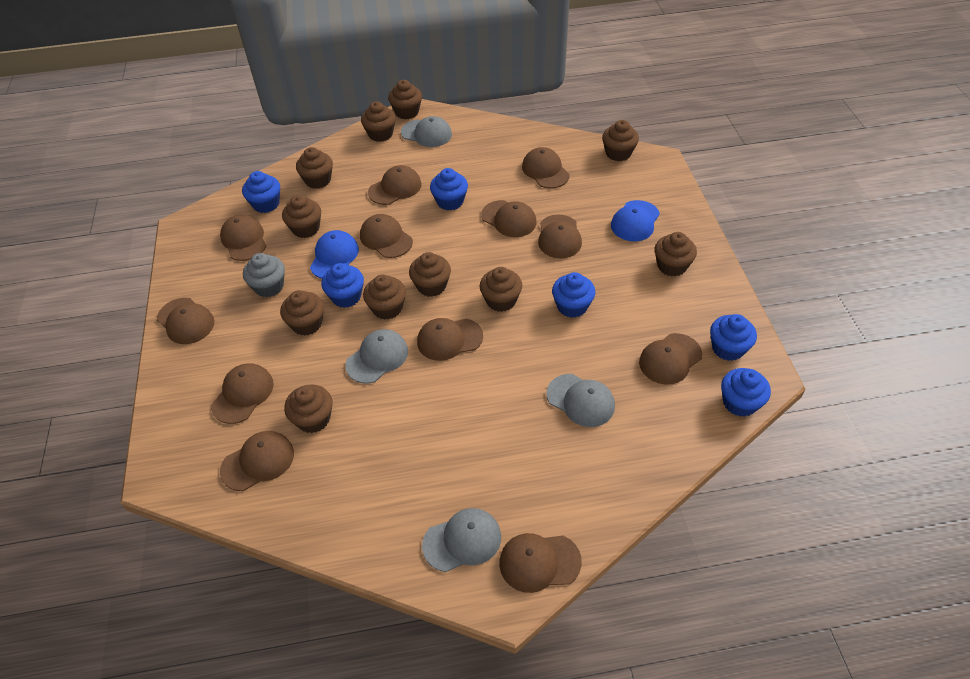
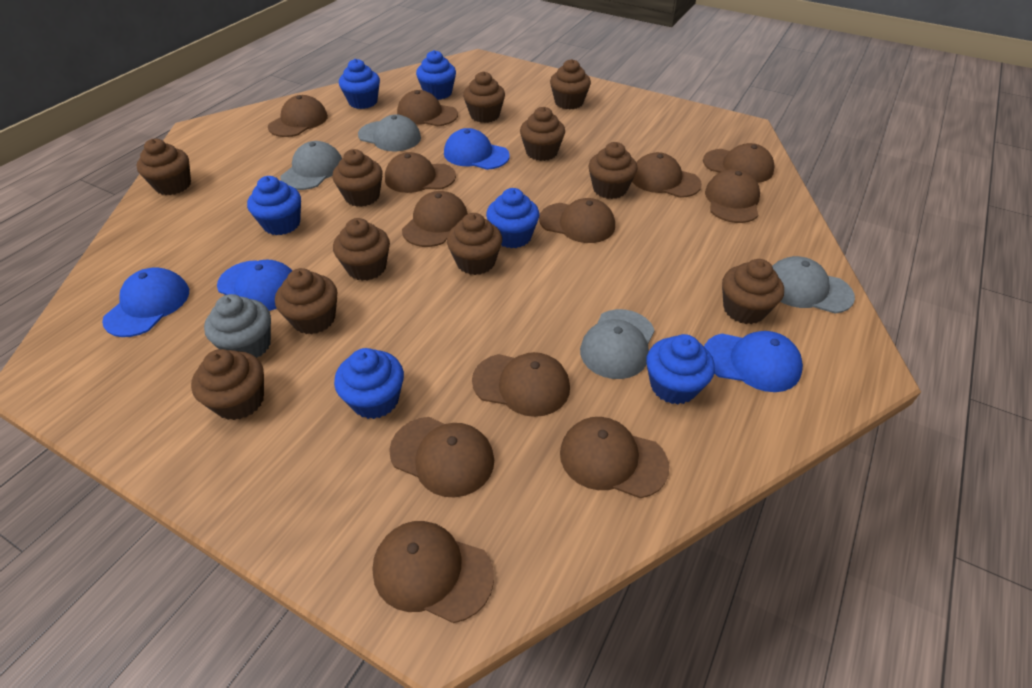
blue cap: [310,230,359,278] [611,200,660,241] = 2 -> [102,267,189,337] [217,260,292,311] [444,128,510,170] [704,331,803,392] = 4

